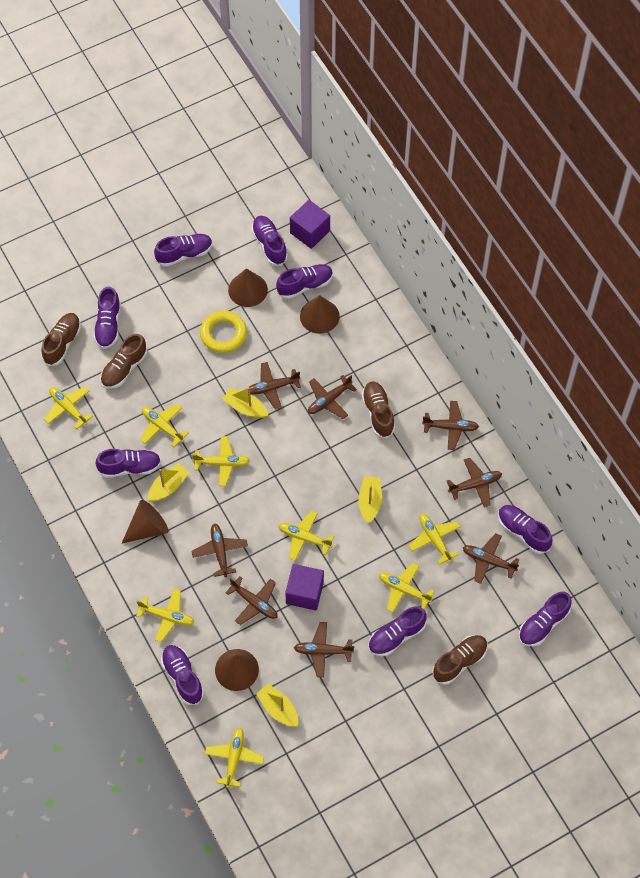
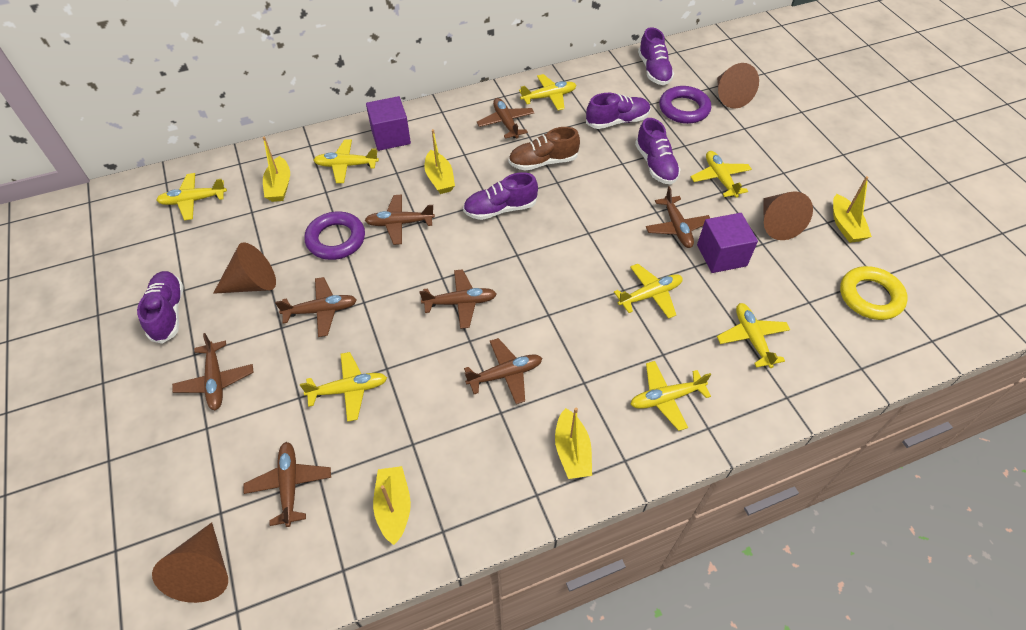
brown shoe: [41,313,81,366] [101,334,148,389] [361,381,395,438] [432,635,488,685] = 4 -> [509,127,580,171] = 1
purple ring: none = 0 -> [304,211,365,260] [659,86,711,124] = 2
purple shoe: [93,286,121,349] [95,449,161,478] [154,234,213,267] [161,645,204,705] [251,216,288,266] [276,264,333,299] [368,607,427,656] [498,505,552,554] [519,592,572,646] = 9 -> [137,271,184,344] [463,172,538,220] [586,93,650,129] [635,118,681,184] [638,27,674,85] = 5
yellow boat: [148,463,189,502] [223,387,268,418] [256,683,298,727] [358,476,382,523] = 4 -> [263,137,290,202] [373,466,411,545] [424,129,455,194] [555,407,592,479] [833,176,872,243] = 5

